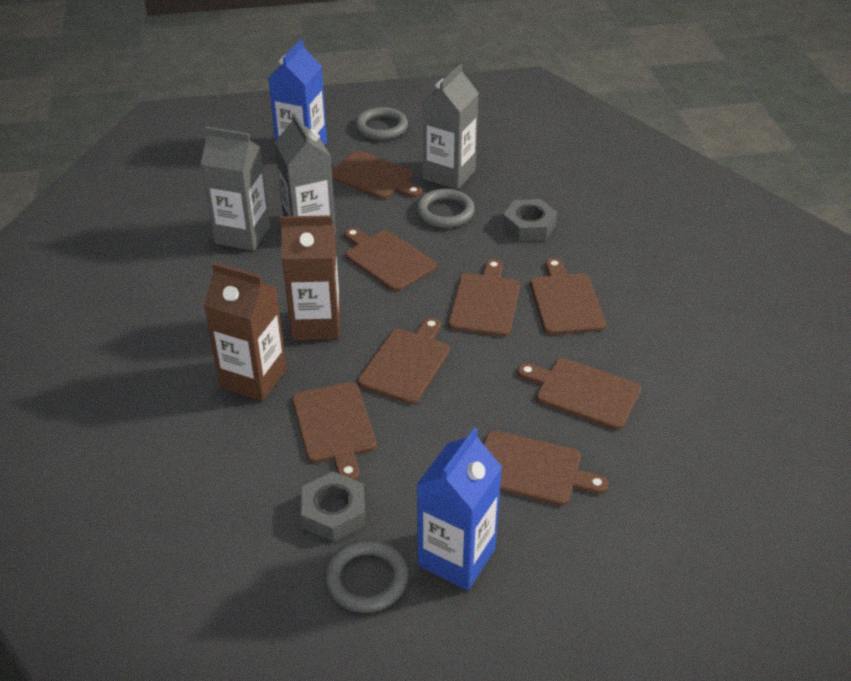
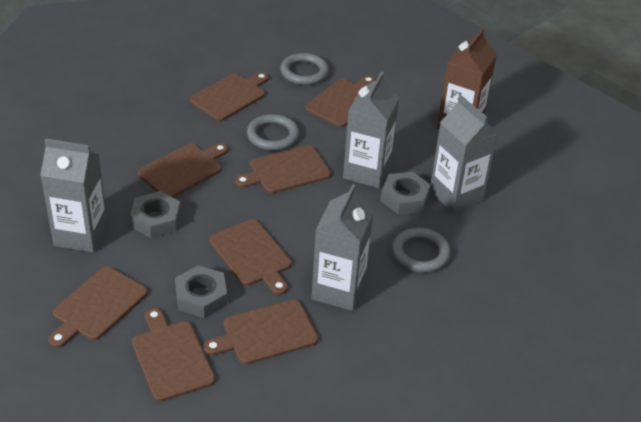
blue carton: [268,39,327,146] [417,428,502,590] = 2 -> none = 0
brown carton: [204,263,287,401] [280,215,340,340] = 2 -> [437,29,497,129] = 1
grey carton: [201,127,270,251] [274,113,336,235] [423,64,479,190] = 3 -> [40,138,108,253] [312,184,374,311] [343,72,399,188] [430,95,498,213] = 4
grey nut: [301,472,365,542] [503,199,557,241] = 2 -> [130,191,181,238] [175,265,227,318] [381,172,431,215] = 3

